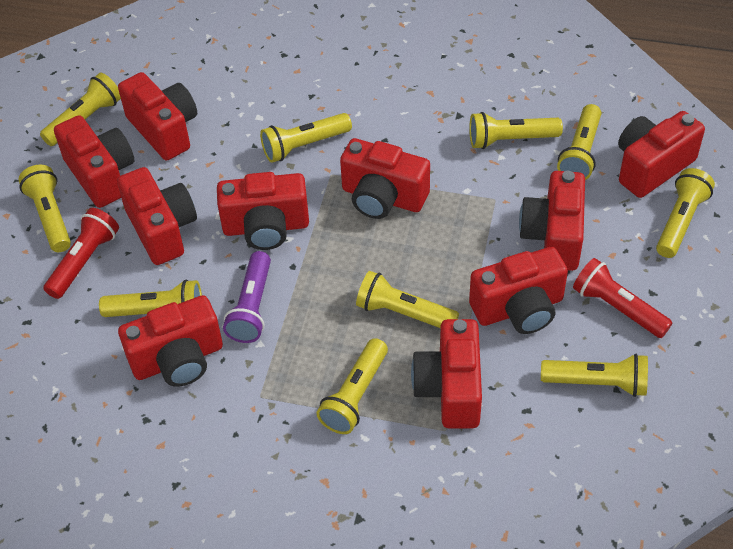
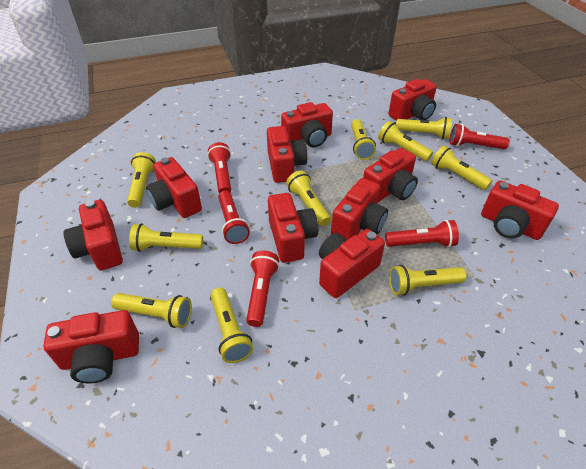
purple flashlight: [223,251,271,343] = 1 -> none = 0
red camera: [54,115,134,208] [117,167,197,265] [118,72,197,160] [118,295,223,387] [217,172,309,250] [340,138,430,219] [411,319,482,428] [469,247,568,334] [519,171,585,271] [618,111,705,198] = 10 -> [43,310,139,383] [63,200,123,271] [146,157,202,218] [267,126,307,183] [268,193,318,263] [281,102,333,148] [319,229,385,298] [331,178,388,240] [363,148,418,202] [388,79,437,121] [481,181,559,240] = 11
red flashlight: [43,208,119,299] [573,258,672,338] = 2 -> [207,142,231,193] [218,190,250,244] [246,251,280,327] [385,220,459,248] [449,124,510,149] = 5

